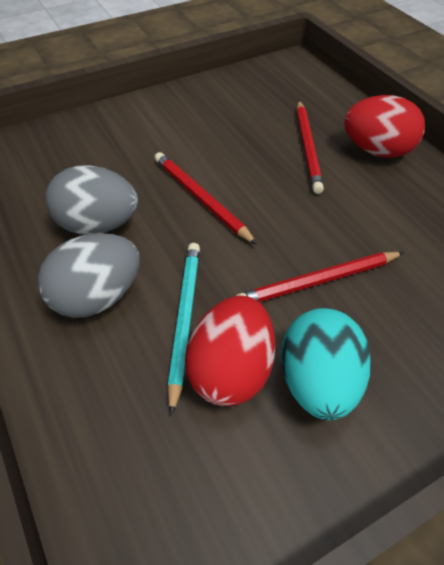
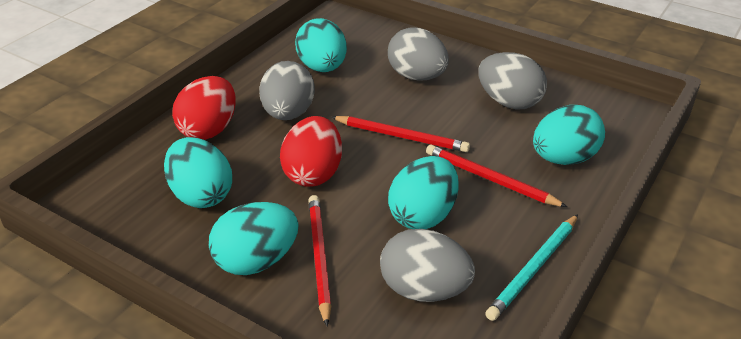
grey egg: [38,233,140,318] [46,165,138,235] = 2 -> [259,61,315,120] [380,229,475,302] [388,27,449,80] [478,52,547,110] = 4
turquoise egg: [281,308,371,420] = 1 -> [164,137,232,208] [209,202,299,275] [295,18,347,72] [388,156,459,229] [533,105,605,165] = 5

